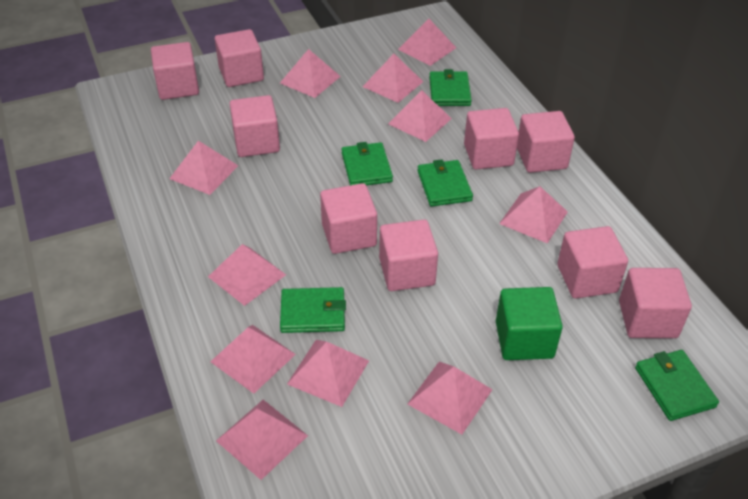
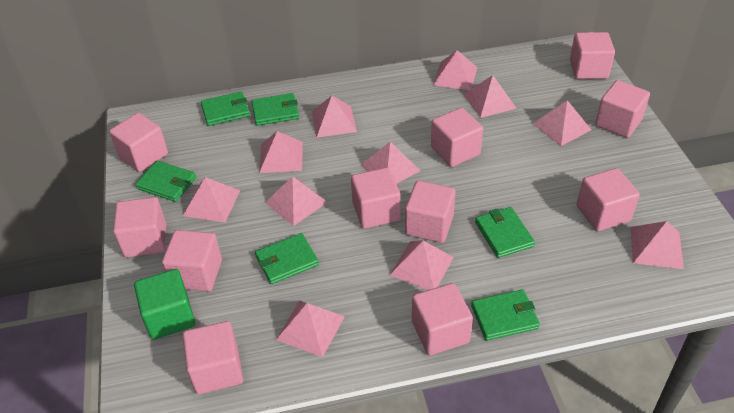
green wallet: [280,287,346,333] [341,142,393,185] [418,159,473,207] [429,69,472,106] [635,350,719,421] = 5 -> [135,161,196,202] [201,91,250,126] [252,93,299,126] [255,233,319,284] [471,289,540,341] [475,207,535,258] = 6
pink cube: [151,42,199,100] [215,29,264,87] [230,95,280,157] [320,183,377,254] [379,220,438,291] [464,108,519,169] [517,111,575,173] [557,226,628,299] [619,268,692,338] = 9 -> [109,113,168,172] [113,197,166,257] [162,230,222,291] [183,321,243,394] [351,168,400,229] [405,181,456,243] [412,283,473,355] [431,108,483,167] [570,32,615,79] [576,168,640,231] [595,80,650,138] = 11

